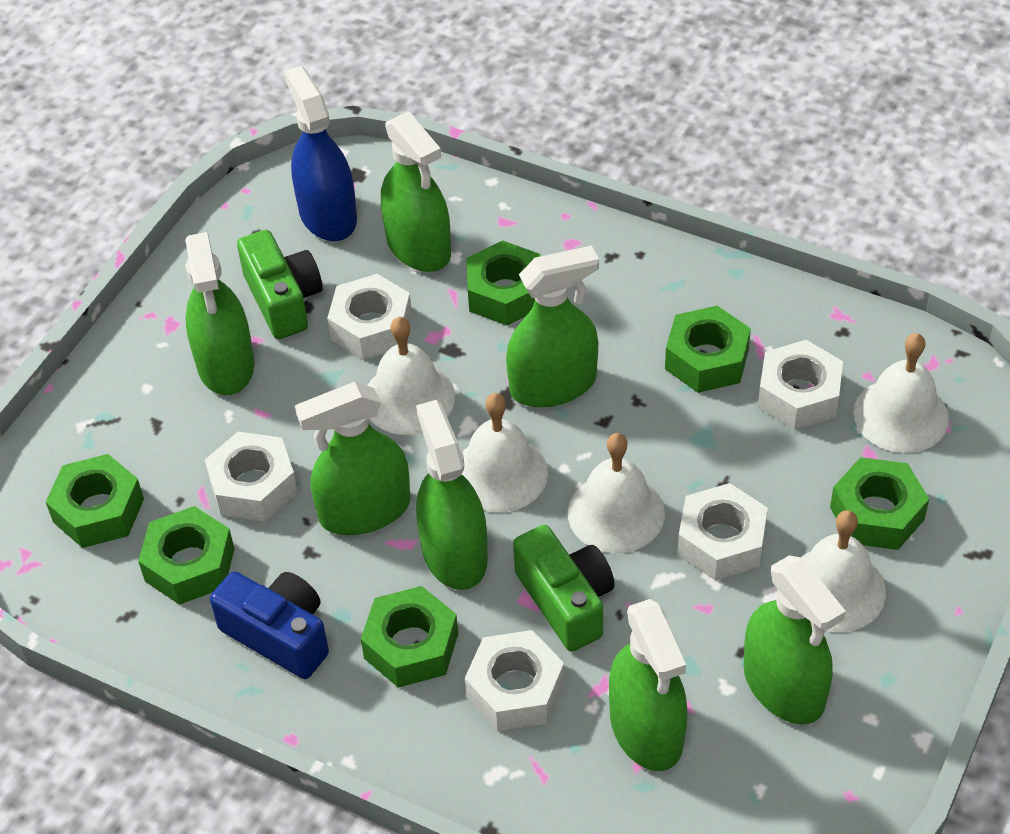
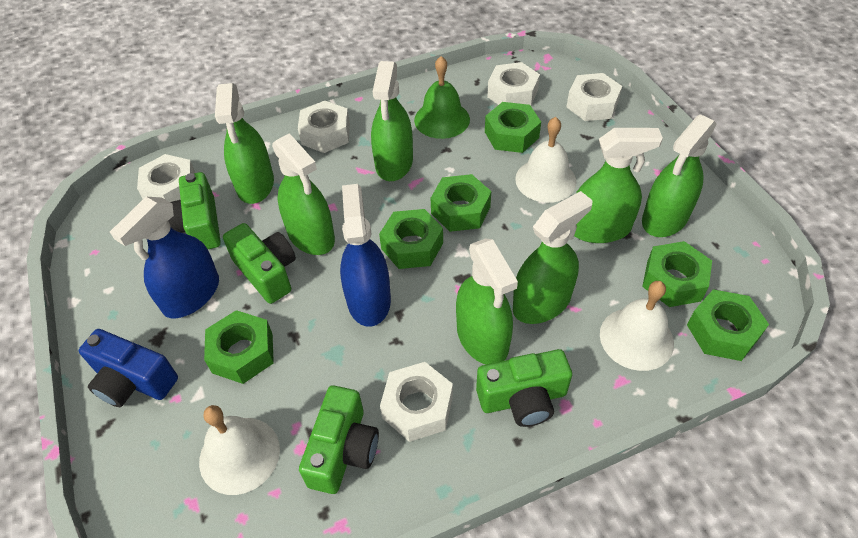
blue spray bottle: [284,66,357,241] = 1 -> [110,197,219,319] [340,184,391,327] = 2
green bell: none = 0 -> [414,56,470,139] = 1
green camera: [237,230,322,339] [513,525,615,652] = 2 -> [168,172,221,249] [223,223,296,304] [299,385,379,494] [476,349,572,427] = 4
white bell: [367,317,455,435] [462,393,548,513] [568,433,665,553] [801,510,886,632] [853,333,949,453] = 5 -> [199,405,280,495] [515,117,577,203] [600,281,674,371] = 3

